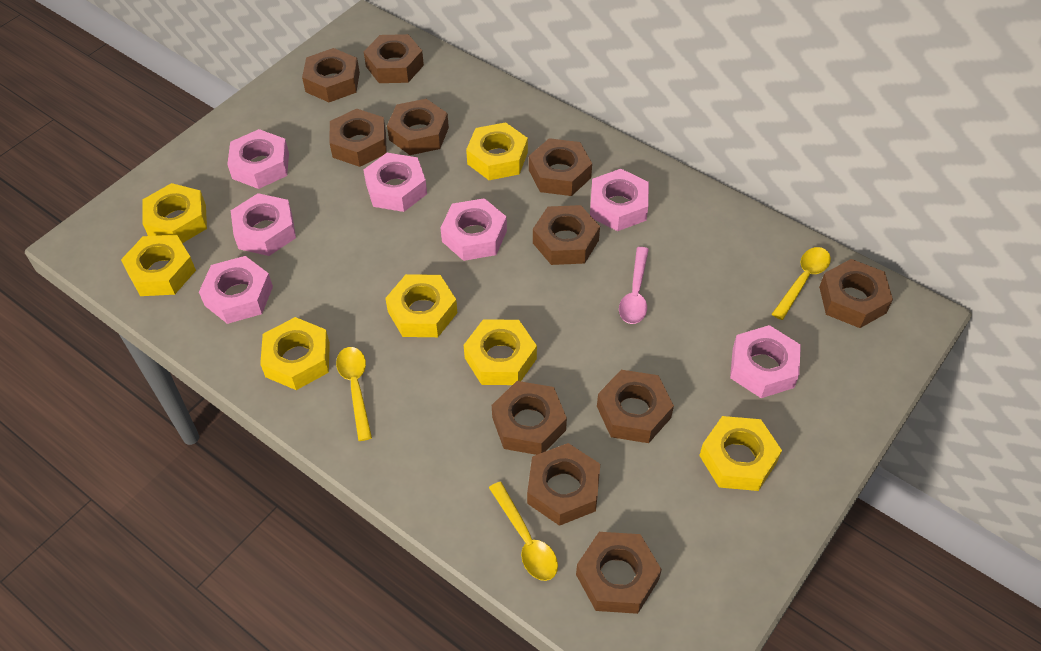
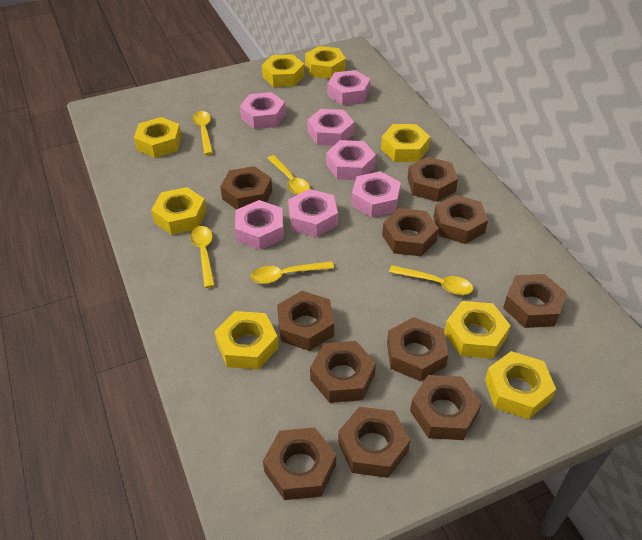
pink spoon: [619,247,649,324] = 1 -> none = 0
yellow nut: [121,235,196,296] [143,183,207,243] [260,317,330,390] [385,274,457,337] [464,319,537,385] [466,122,528,180] [699,416,782,491] = 7 -> [134,117,182,158] [151,187,207,235] [214,311,279,369] [262,54,305,87] [305,46,346,79] [381,124,430,162] [444,301,511,359] [485,351,556,419] = 8
yellow spoon: [336,347,372,441] [489,482,558,581] [772,247,831,320] = 3 -> [190,226,215,288] [192,111,213,155] [251,261,334,284] [267,155,310,195] [389,265,473,295] = 5

